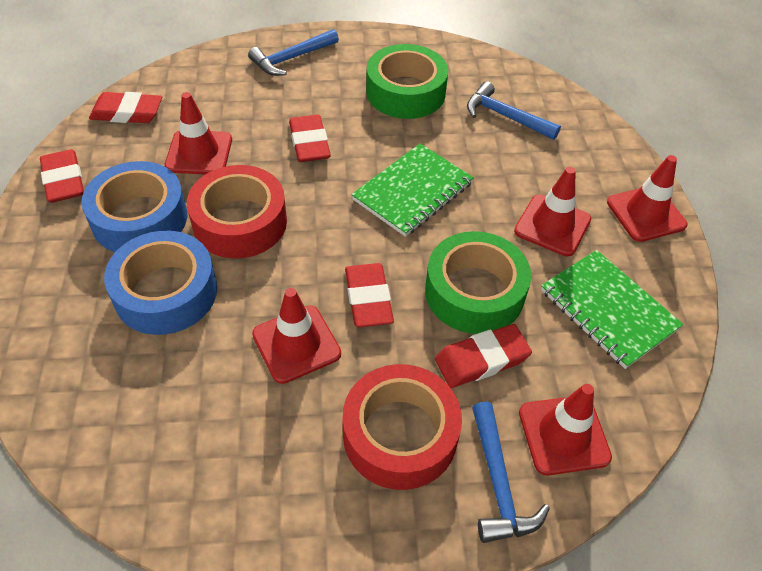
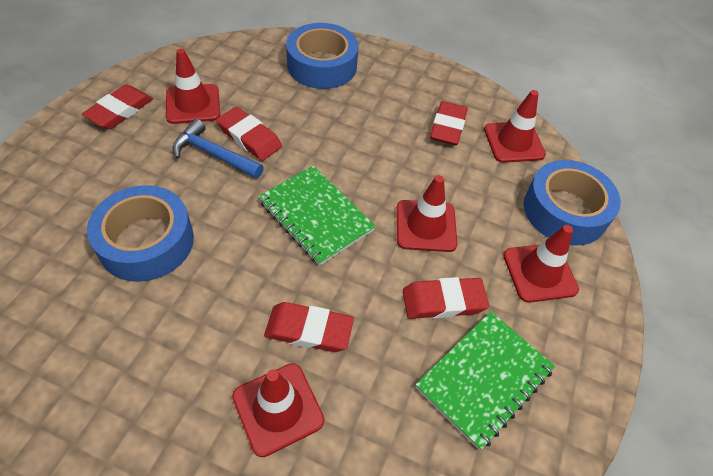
blue hammer: [248,29,339,76] [467,81,561,140] [472,402,550,543] = 3 -> [173,119,264,179] = 1
blue tape: [81,161,187,252] [104,231,217,335] = 2 -> [87,185,194,282] [286,23,359,89] [524,160,621,246] = 3
green tape: [366,44,448,119] [425,231,531,334] = 2 -> none = 0
red tape: [187,165,287,259] [343,364,462,490] = 2 -> none = 0

